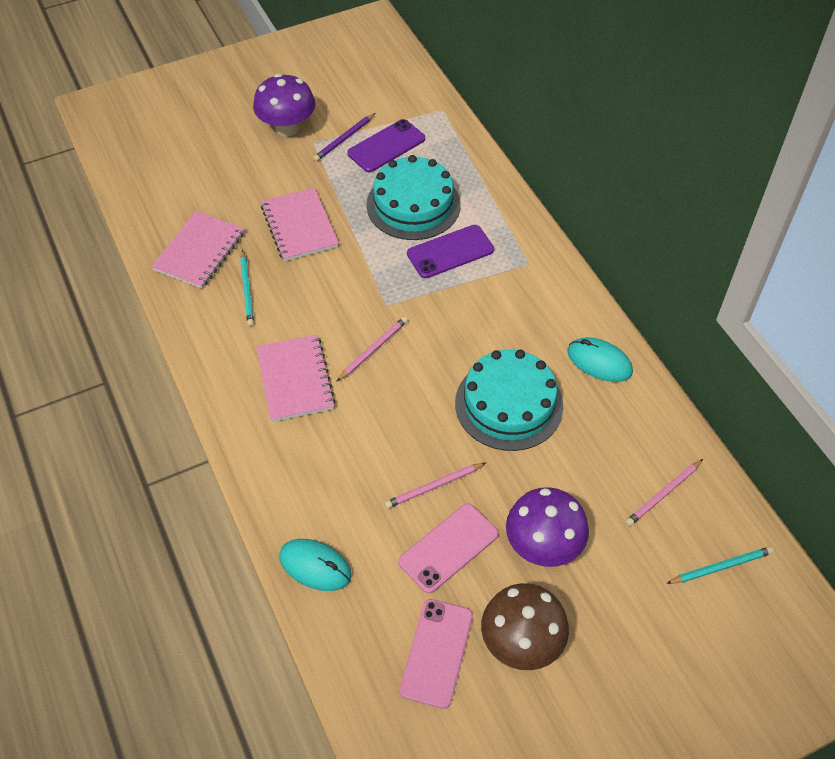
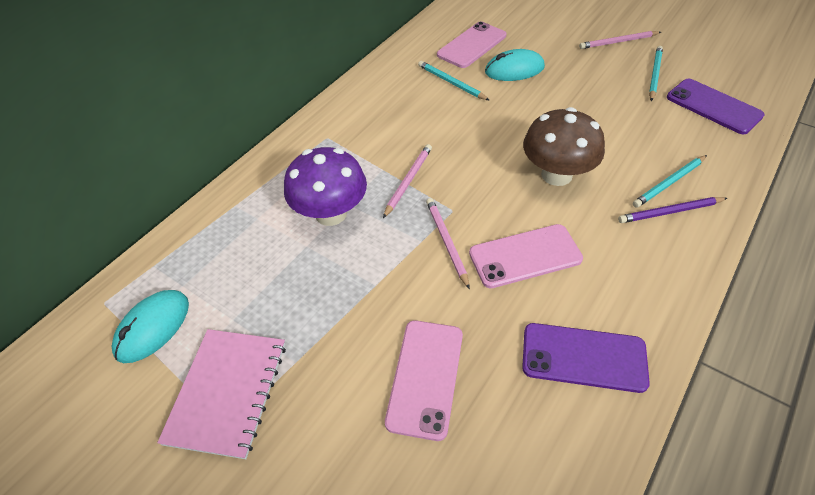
pink notebook: [151,211,244,289] [256,335,336,422] [261,187,339,261] = 3 -> [157,329,286,459] = 1
pink phone: [398,503,499,594] [399,599,473,709] = 2 -> [385,320,463,441] [437,21,506,68] [469,224,583,288] = 3
purple mushroom: [253,74,315,136] [506,487,589,567] = 2 -> [284,147,367,226] = 1
turquoise cake: [366,155,461,240] [455,350,563,451] = 2 -> none = 0
turquoise pencil: [240,250,254,326] [666,546,774,584] = 2 -> [418,61,490,101] [633,155,707,208] [649,46,663,101] = 3

